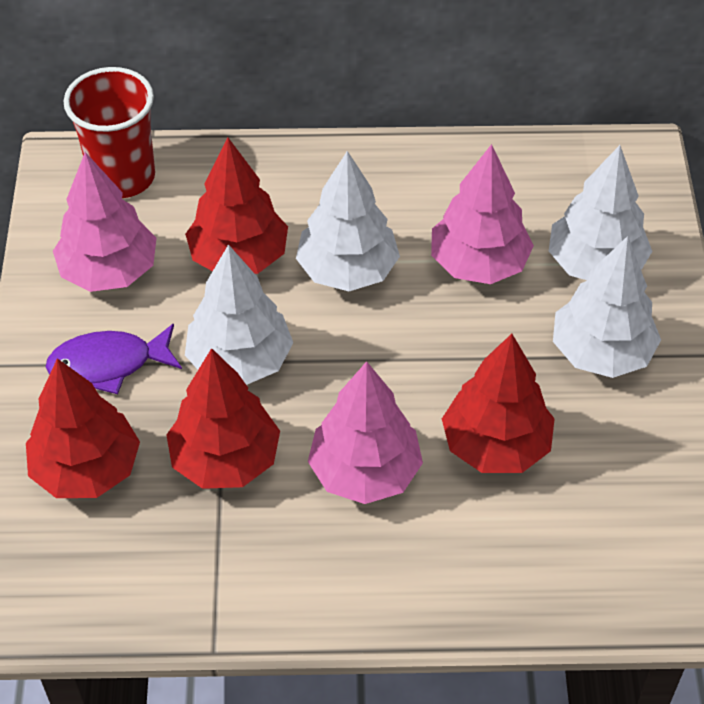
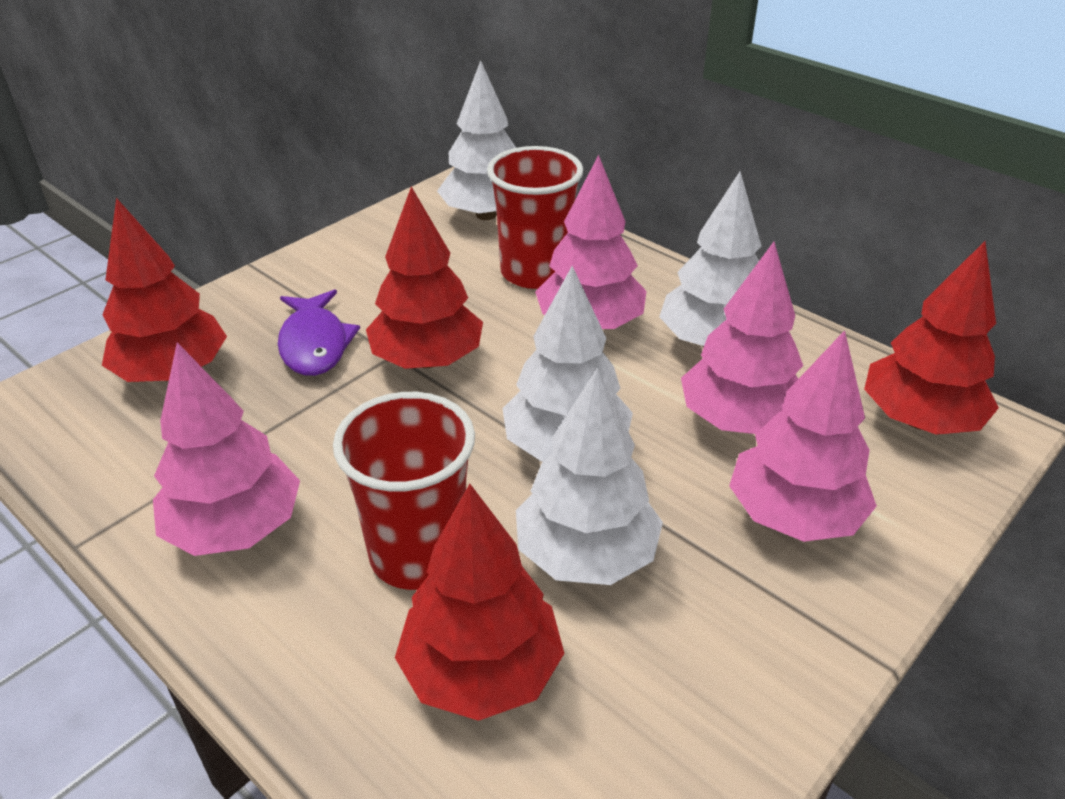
pink tree: [53,152,156,292] [308,361,423,504] [431,144,534,284] = 3 -> [153,342,300,556] [535,155,647,329] [681,242,803,434] [729,330,877,542] = 4
red cup: [64,67,155,198] = 1 -> [333,392,475,590] [487,146,583,289] = 2

